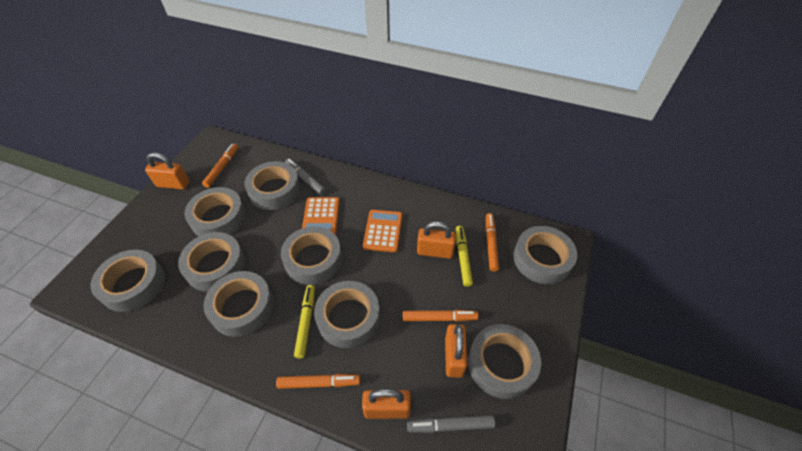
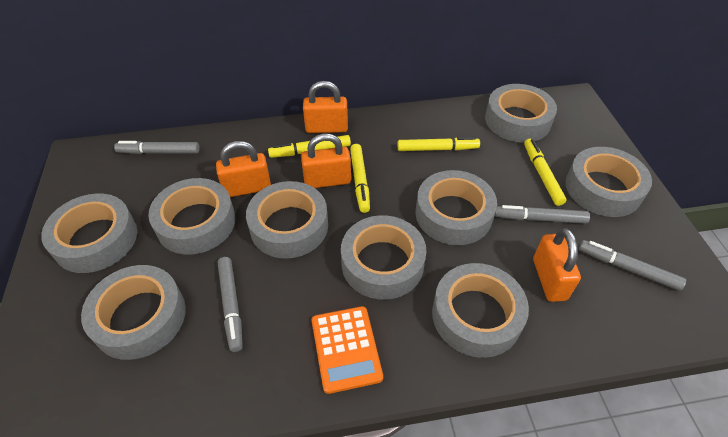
grey marker: [285,159,326,195] [407,415,495,433] = 2 -> [114,141,200,154] [218,257,243,352] [495,205,590,224] [579,240,686,291] = 4
orange calculator: [302,197,340,235] [363,210,402,252] = 2 -> [312,306,383,394] = 1
orange marker: [202,144,238,188] [276,374,360,389] [403,310,479,322] [486,213,499,272] = 4 -> none = 0
yellow marker: [294,285,315,358] [456,226,473,287] = 2 -> [268,135,351,158] [350,144,370,213] [398,137,480,151] [524,139,567,206] = 4

